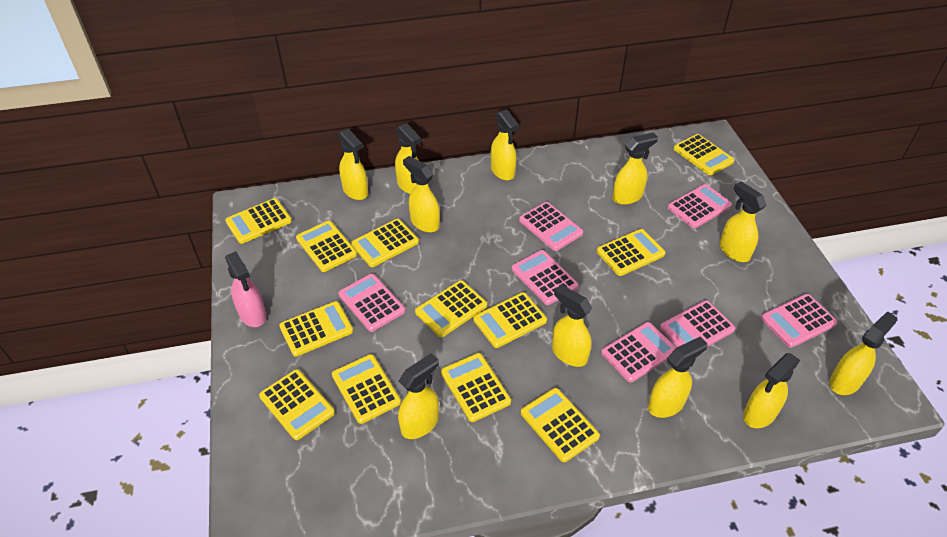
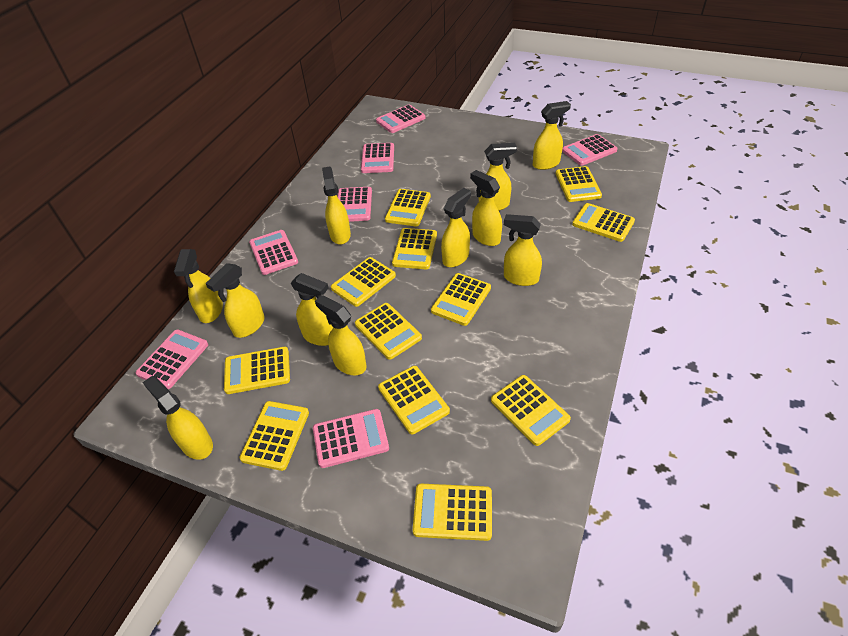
pink spray bottle: [225,251,266,327] = 1 -> none = 0

